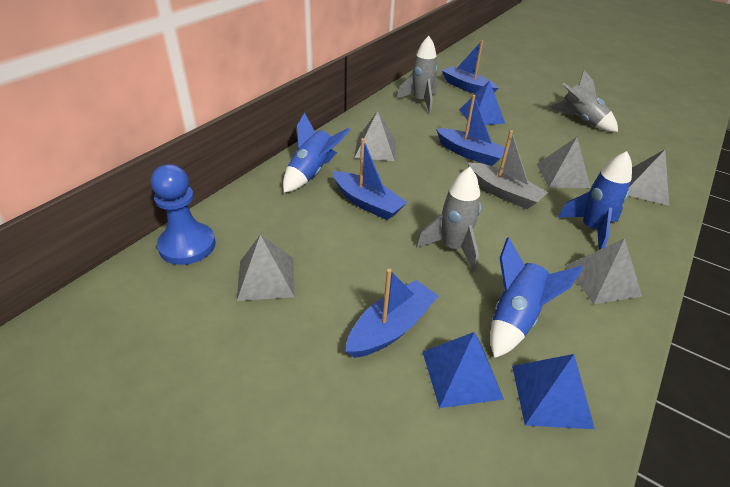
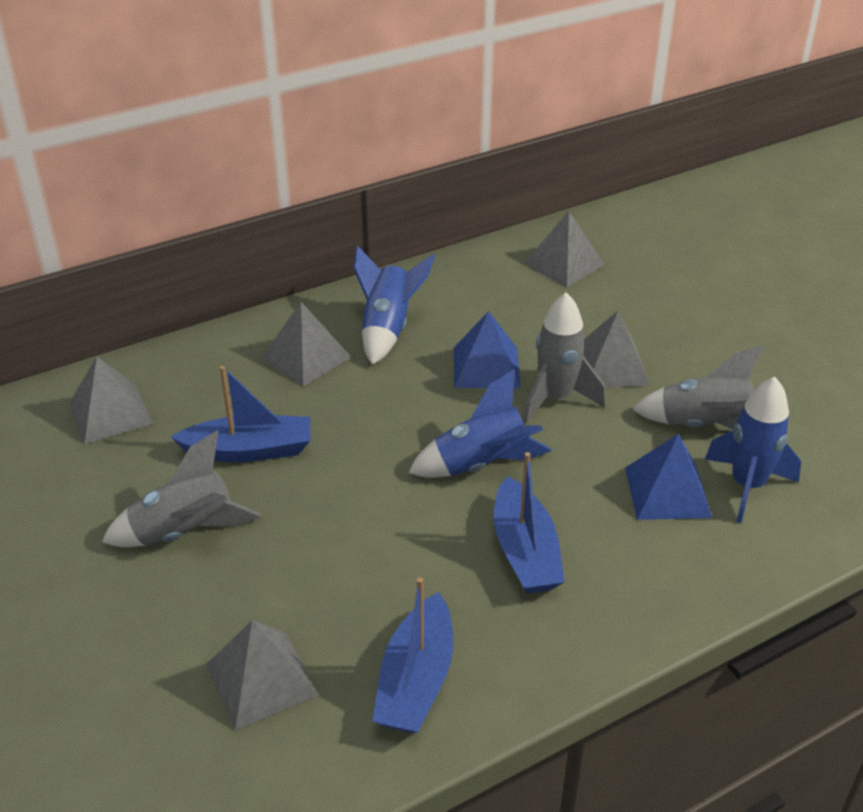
blue boat: [333,138,408,220] [345,269,438,358] [436,95,509,166] [442,40,498,94] = 4 -> [171,366,310,462] [372,577,453,733] [494,452,565,594] = 3
blue pawn: [151,164,216,265] = 1 -> none = 0
blue pyramid: [423,332,504,408] [459,81,505,125] [512,354,595,429] = 3 -> [454,311,521,388] [625,434,712,520] = 2
grey boat: [468,130,548,209] = 1 -> none = 0

